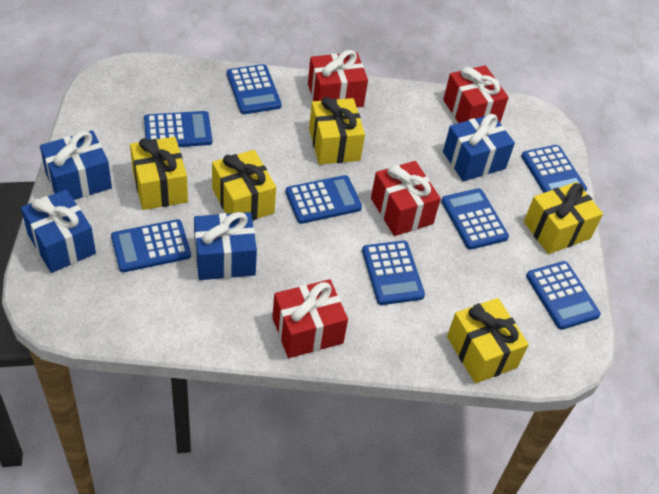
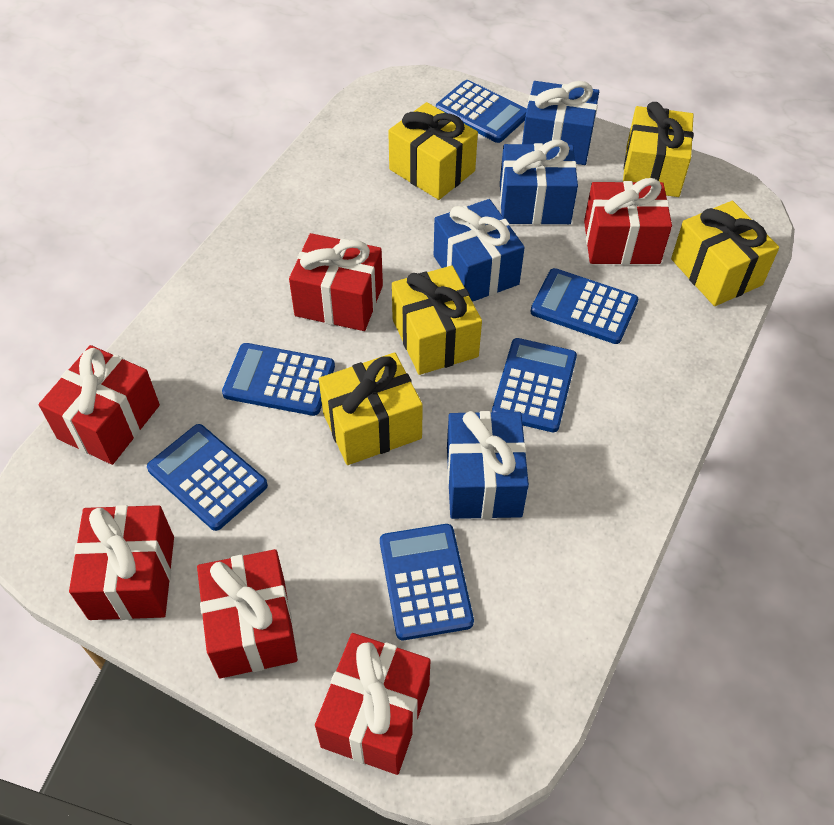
blue calculator: [111,219,191,272] [144,111,212,147] [227,64,282,114] [286,175,362,224] [362,241,425,305] [441,188,509,250] [521,145,587,193] [526,261,601,330] = 8 -> [147,424,268,531] [222,343,335,416] [380,524,474,640] [436,80,527,143] [492,338,577,432] [530,268,638,344] = 6
red gift: [272,279,348,358] [308,50,368,107] [371,161,441,236] [443,65,509,123] = 4 -> [39,345,160,465] [69,505,174,620] [197,549,298,678] [289,233,383,331] [315,633,431,775] [584,178,672,265] = 6

